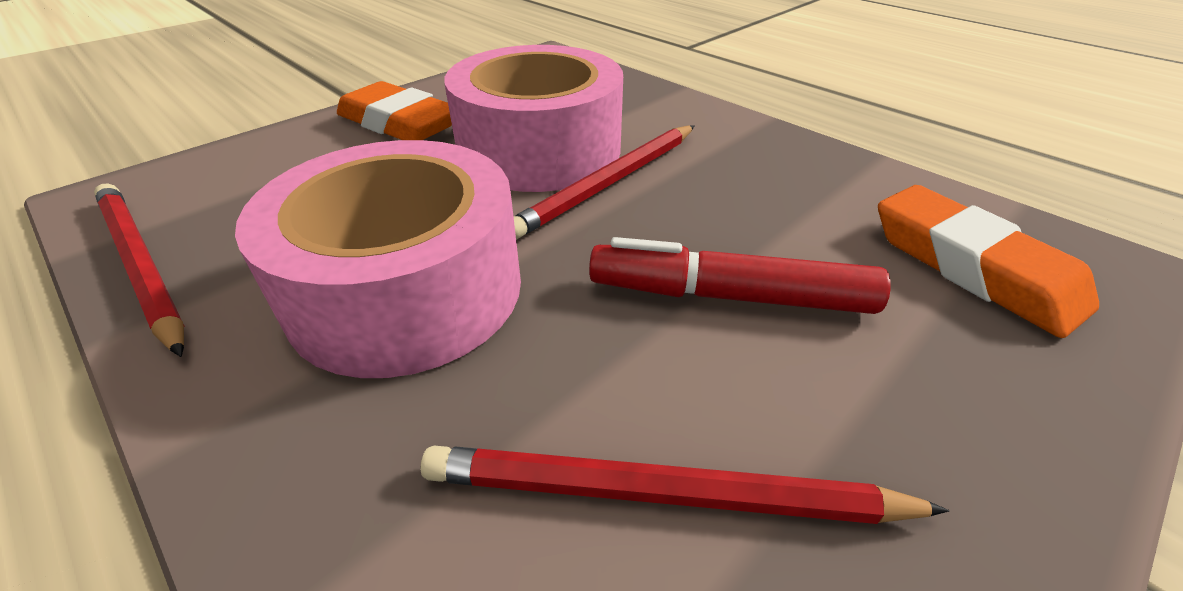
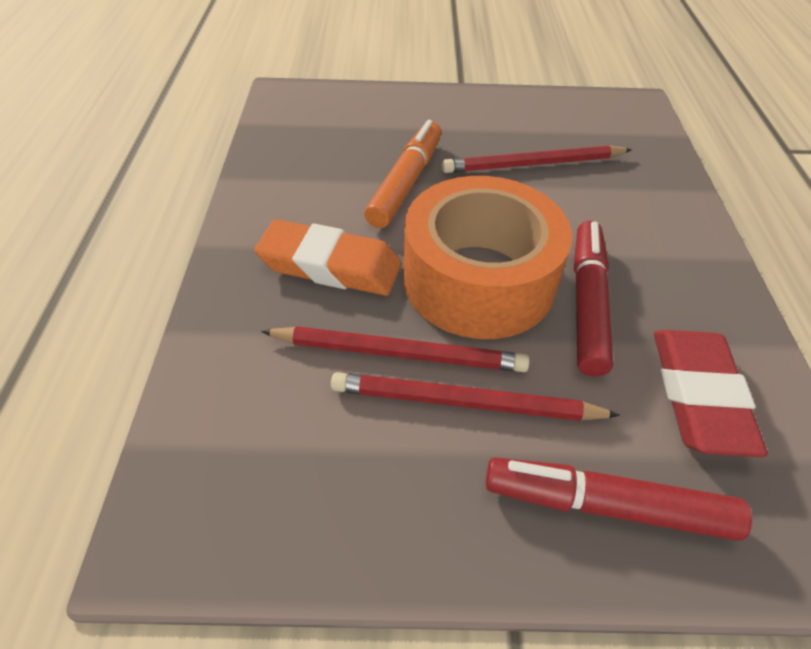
orange eraser: [337,81,452,140] [878,185,1099,338] = 2 -> [254,219,401,296] = 1
orange marker: none = 0 -> [364,120,442,228] = 1
orange tape: none = 0 -> [403,176,572,339] = 1
pink tape: [235,140,521,378] [444,45,623,192] = 2 -> none = 0
red eraser: none = 0 -> [654,330,768,457] = 1
red marker: [589,237,891,314] = 1 -> [486,457,752,541] [574,221,613,377] = 2

